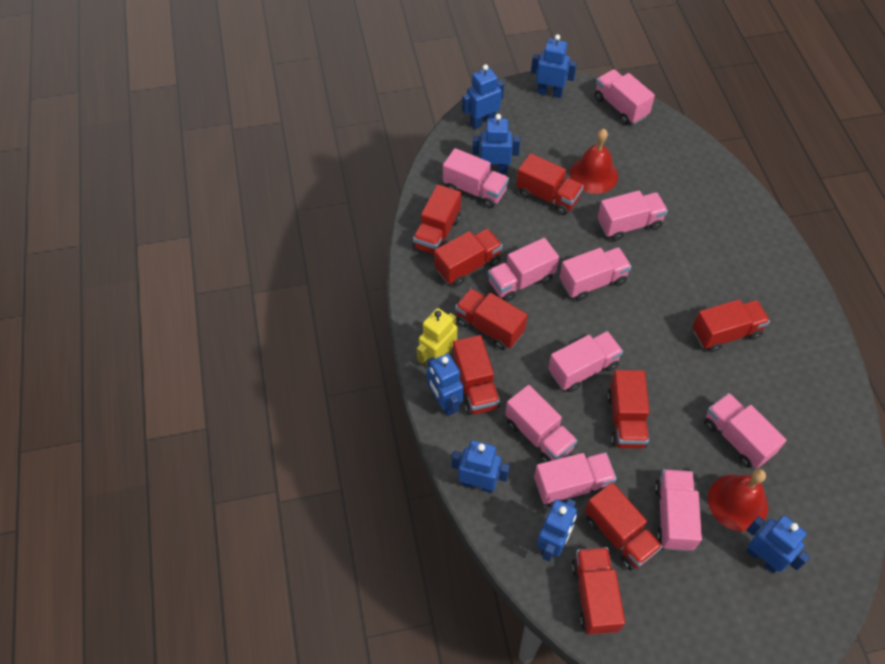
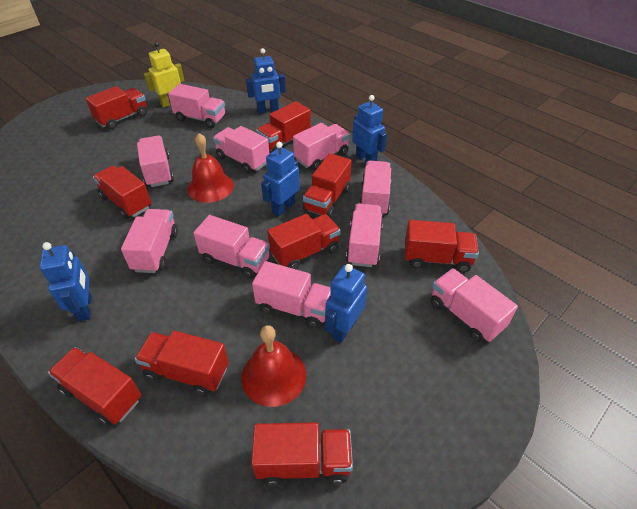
blue robot: [427,354,463,416] [452,440,510,493] [462,64,504,129] [473,114,520,174] [531,34,577,98] [536,499,577,562] [746,516,810,573] = 7 -> [40,242,91,321] [246,48,286,114] [261,142,300,217] [325,264,367,343] [352,95,387,163] = 5

